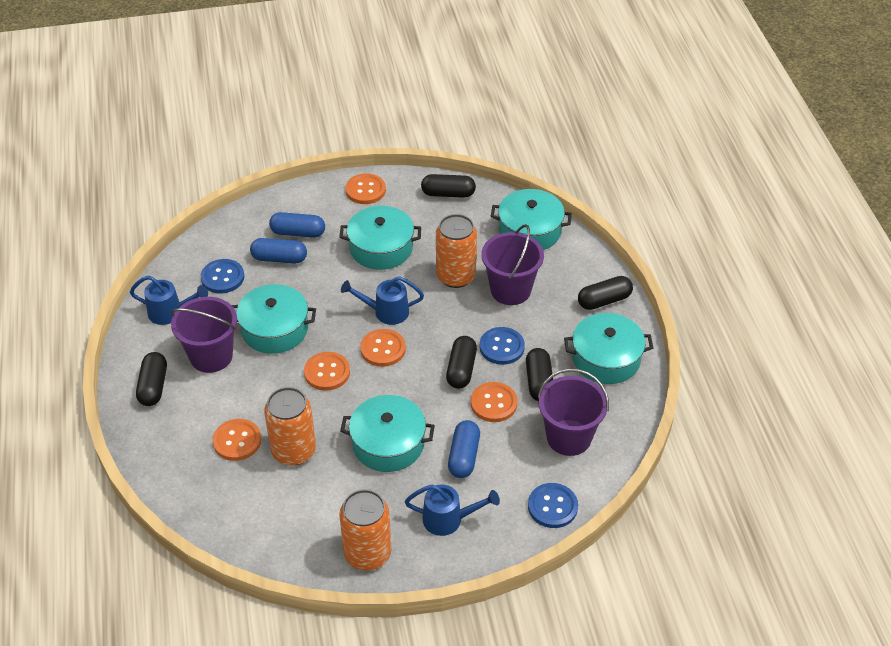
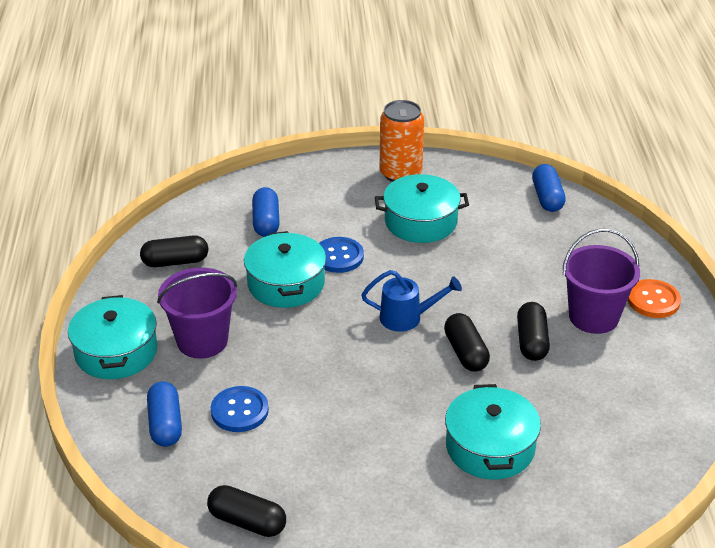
black capsule: [136,352,167,406] [421,174,476,198] [446,336,477,389] [526,348,553,401] [578,276,633,310] = 5 -> [140,235,208,267] [207,485,286,537] [444,313,490,372] [517,302,550,361] = 4
blue button: [201,259,244,293] [479,327,525,365] [528,483,578,528] = 3 -> [211,386,269,432] [319,237,364,273] = 2
blue watering can: [130,275,208,325] [341,276,424,325] [405,485,500,536] = 3 -> [361,270,462,332] = 1
orange button: [212,419,261,461] [304,352,350,391] [345,173,386,204] [360,329,406,367] [471,382,518,422] = 5 -> [627,279,681,318] = 1
orange can: [264,387,316,466] [339,489,391,571] [436,214,477,288] = 3 -> [380,100,424,182] = 1
purple bucket: [171,297,237,373] [482,224,544,305] [538,368,609,456] = 3 -> [157,268,237,359] [563,229,640,334] = 2
turquoise pot: [232,284,316,354] [340,206,421,270] [340,395,435,472] [491,189,572,250] [564,313,653,384] = 5 -> [68,295,157,379] [244,231,326,308] [375,174,469,243] [445,384,541,480] = 4

